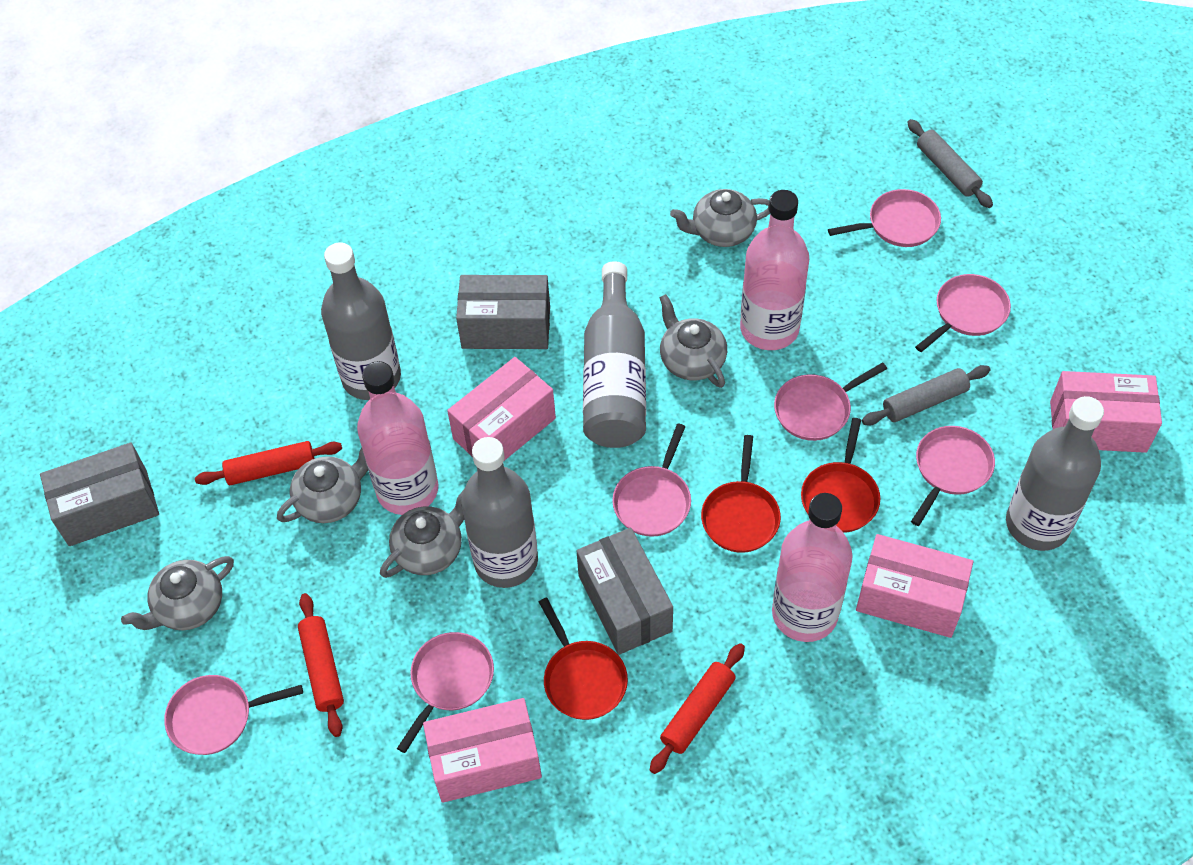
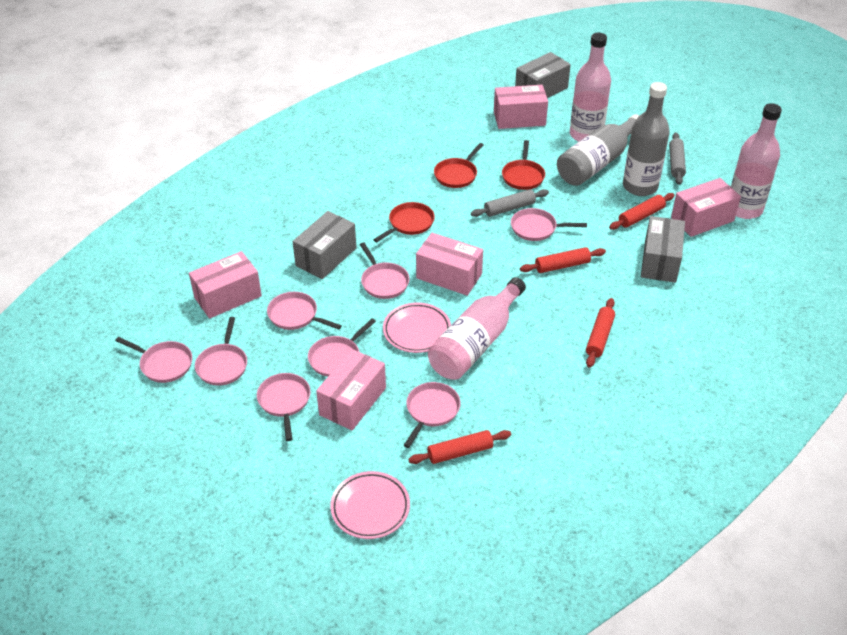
grey bottle: [321,242,401,400] [461,437,538,588] [583,261,646,448] [1006,396,1104,551] = 4 -> [557,114,639,186] [623,82,670,196] = 2
grey teapot: [121,556,234,630] [277,448,368,523] [380,491,464,578] [659,294,727,388] [670,189,770,247] = 5 -> none = 0
pink box: [423,698,542,803] [447,357,556,461] [856,534,973,638] [1050,371,1162,453] = 4 -> [189,251,262,319] [316,349,386,430] [416,233,483,296] [494,85,548,129] [671,178,741,237] = 5
pink pan: [164,675,303,755] [397,632,494,753] [612,424,691,537] [774,363,887,441] [828,189,941,247] [911,426,995,526] [915,274,1011,352] = 7 -> [115,337,192,383] [195,317,247,385] [257,373,310,441] [267,292,342,330] [308,318,376,377] [360,242,409,299] [404,382,461,448] [511,208,587,241] = 8
pink plate: none = 0 -> [330,471,410,539] [383,303,451,353] = 2
red rolling pin: [195,441,342,485] [298,593,344,737] [650,643,745,774] = 3 -> [408,430,511,464] [520,247,606,273] [586,298,615,368] [609,193,675,230] = 4

